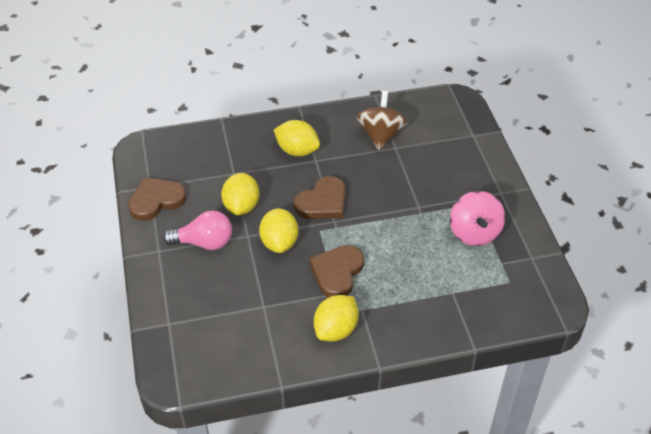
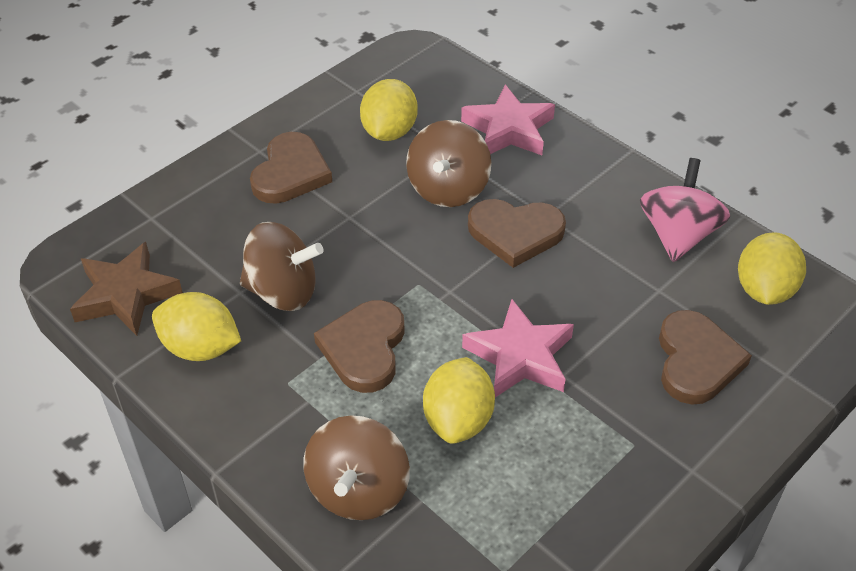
brown heart: [128,178,186,221] [294,176,346,219] [310,245,364,297] = 3 -> [250,132,332,204] [314,300,405,393] [468,199,566,268] [659,310,752,405] = 4
brown spinning top: [357,91,407,150] = 1 -> [240,222,324,311] [303,415,410,520] [406,120,491,207] = 3
brown star: none = 0 -> [70,242,183,336] = 1
pink light bulb: [163,211,232,250] = 1 -> none = 0
pink star: none = 0 -> [461,85,555,155] [462,299,574,397] = 2

